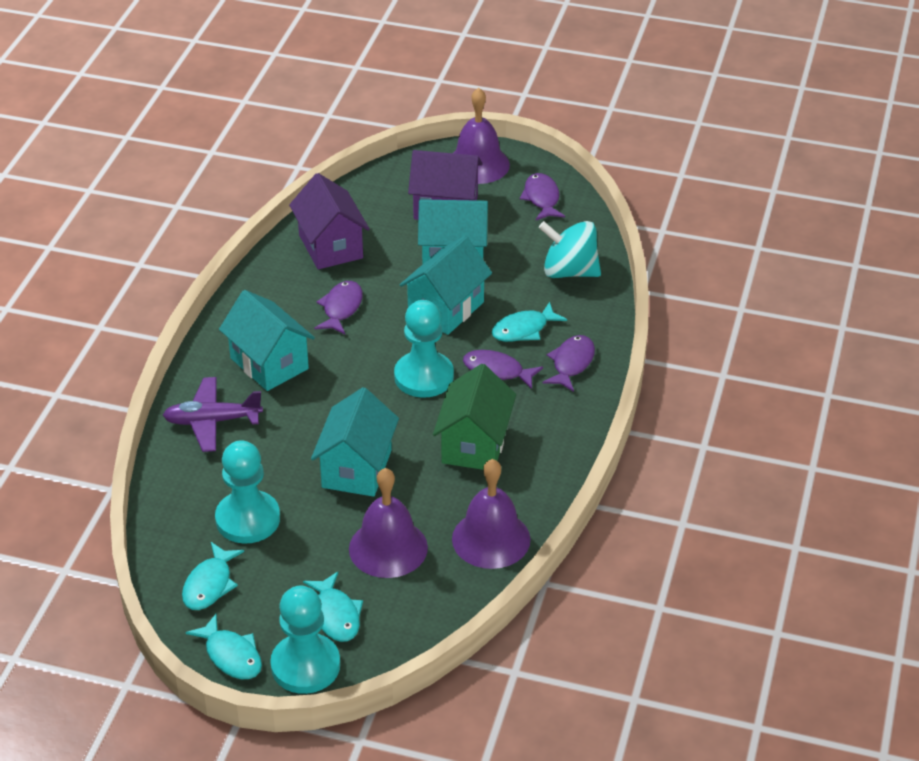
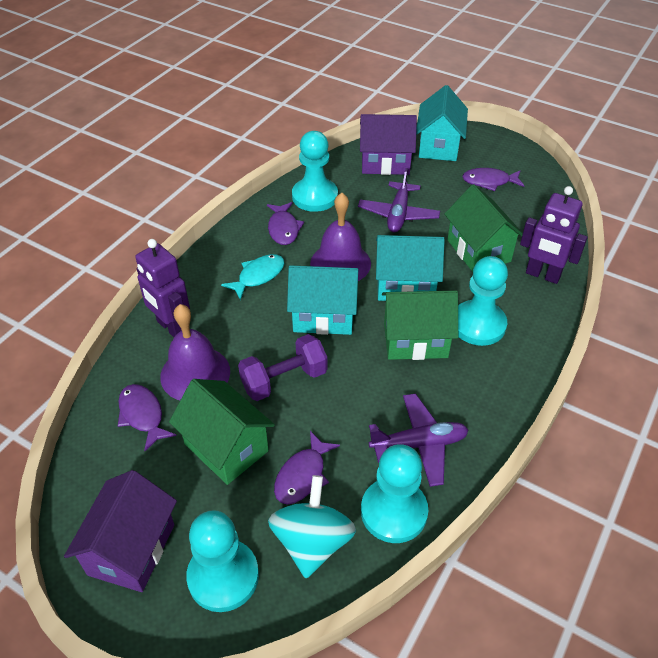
green house: [433,364,516,470] = 1 -> [169,379,275,485] [382,291,458,360] [444,184,523,272] = 3
purple bell: [349,468,428,578] [452,459,530,569] [453,88,510,184] = 3 -> [160,304,230,400] [310,193,371,281] = 2
purple dumbbell: none = 0 -> [238,334,327,401] = 1
purple plane: [163,377,263,452] = 1 -> [358,168,440,232] [369,394,469,487] = 2
purple robot: none = 0 -> [135,239,190,337] [520,186,587,284] = 2
turquoise fish: [182,542,244,610] [186,614,262,679] [303,572,363,642] [492,302,567,342] = 4 -> [221,254,284,300] = 1
turquoise house: [219,290,315,391] [311,387,399,497] [400,236,492,335] [418,199,488,264] = 4 -> [287,265,358,335] [376,235,445,301] [416,85,468,161] = 3
turquoise pawn: [215,440,280,544] [270,586,340,694] [394,300,454,398] = 3 -> [186,510,259,612] [292,131,338,212] [361,444,428,543] [458,256,508,346] = 4

